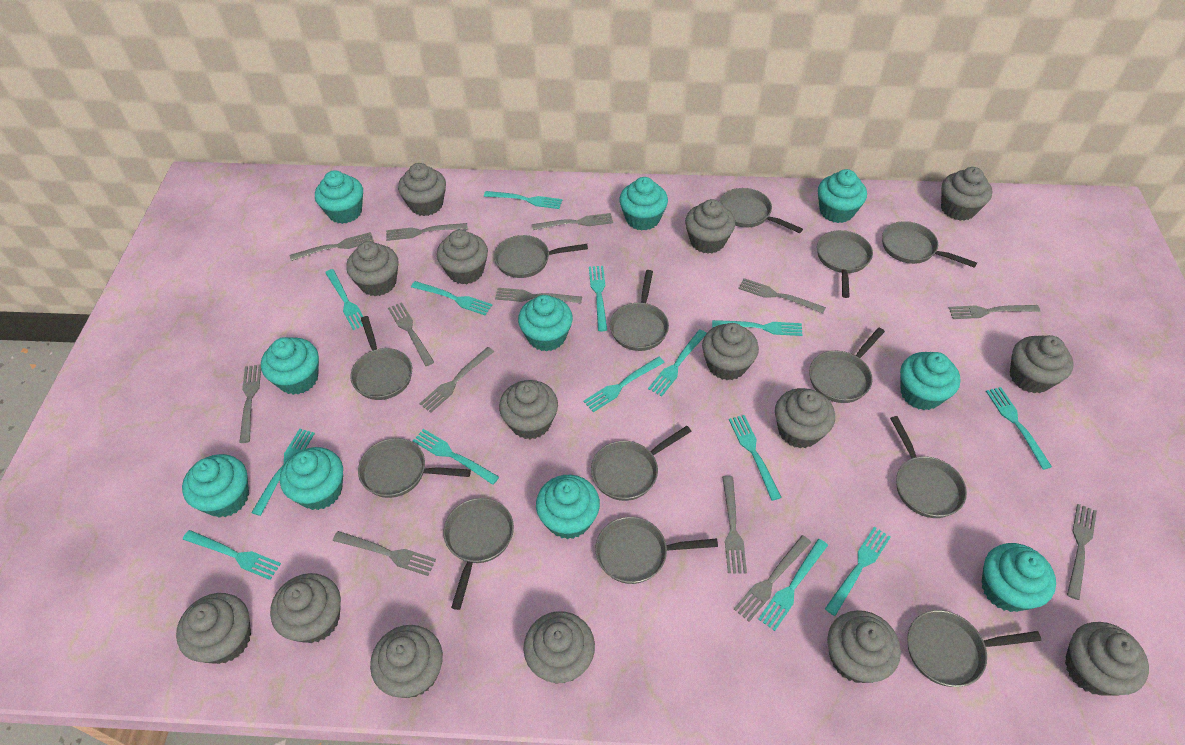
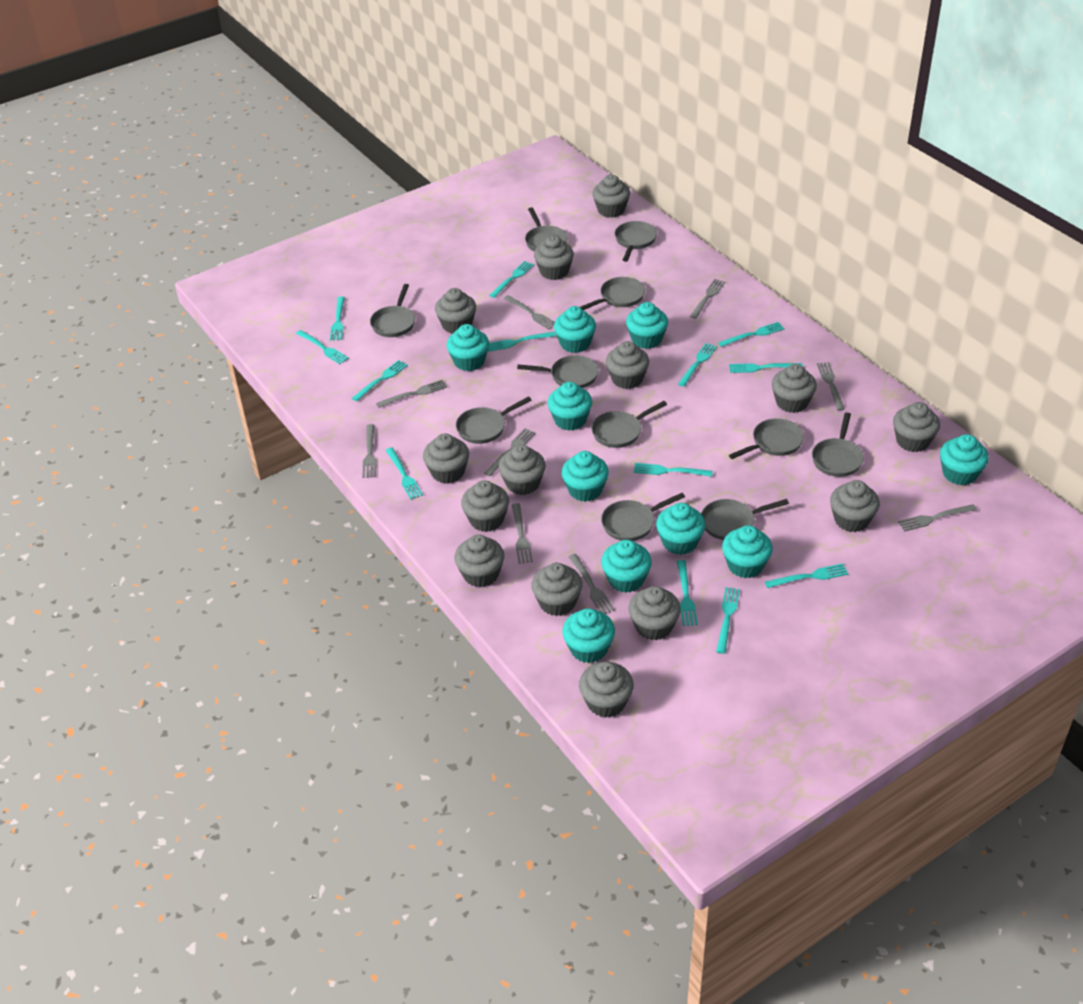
grey cupcake: [176,593,251,664] [270,573,341,643] [346,241,399,296] [370,625,443,698] [398,163,446,216] [437,229,488,284] [499,380,558,439] [524,611,595,684] [685,199,735,254] [702,323,759,380] [775,388,835,448] [827,610,901,683] [941,167,992,221] [1010,335,1074,394] [1065,622,1149,696] = 15 -> [423,434,469,484] [435,288,476,334] [455,535,504,587] [461,480,509,532] [499,445,545,495] [531,563,582,616] [534,235,574,280] [579,662,634,718] [592,175,630,218] [606,341,649,389] [628,586,681,640] [772,364,817,413] [830,480,880,532] [893,402,940,452] = 14
grey fork: [239,364,261,443] [290,232,374,261] [333,531,436,576] [386,223,468,241] [388,302,434,366] [419,347,494,413] [495,288,582,304] [532,213,613,230] [722,476,747,573] [734,535,811,622] [738,278,826,313] [948,305,1040,319] [1067,504,1097,600] = 13 -> [362,424,376,478] [376,380,447,408] [484,428,536,476] [504,295,555,330] [512,503,533,564] [569,554,615,614] [690,279,725,319] [817,362,844,411] [898,504,977,532] = 9
grey pan: [350,316,412,400] [358,438,471,498] [443,498,514,610] [494,235,588,278] [591,426,692,501] [595,517,718,584] [610,270,669,351] [719,188,803,233] [809,328,885,403] [817,230,873,298] [882,221,977,268] [890,416,967,518] [907,610,1041,687] = 13 -> [370,284,415,337] [456,396,531,444] [517,355,599,388] [525,207,568,252] [580,277,645,310] [591,401,667,448] [601,493,685,541] [615,221,657,262] [701,499,789,540] [729,418,804,459] [812,412,864,477] = 11
turquoise fork: [183,530,281,580] [251,429,315,516] [325,269,363,330] [411,281,492,316] [413,429,499,485] [484,191,562,209] [583,357,665,412] [589,266,607,331] [648,329,707,397] [712,320,803,336] [729,415,782,501] [758,539,828,631] [825,527,891,616] [986,387,1052,470] = 14 -> [296,330,349,364] [330,296,345,340] [352,360,408,401] [386,447,423,499] [488,332,556,352] [489,261,534,298] [634,463,713,477] [677,560,698,626] [678,343,717,387] [716,587,740,654] [718,322,785,347] [729,363,803,373] [765,563,849,588] = 13

